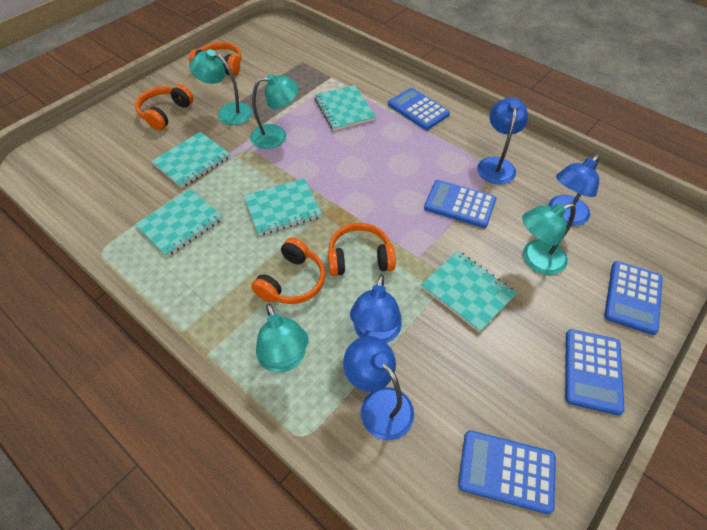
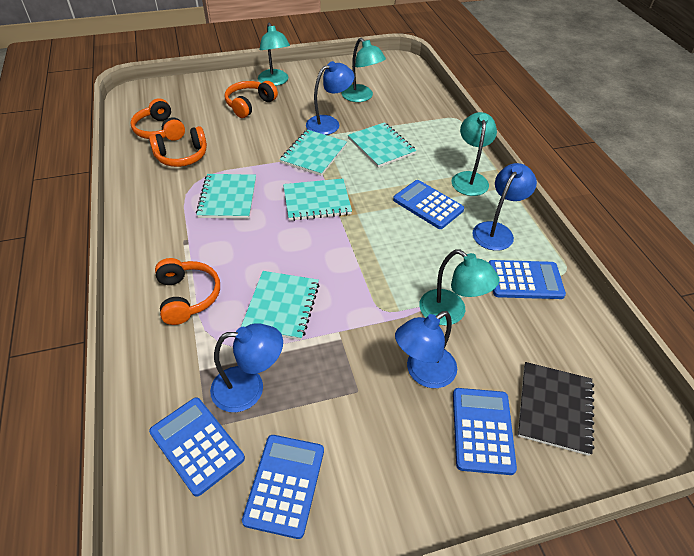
black notebook: none = 0 -> [518,362,594,456] = 1

